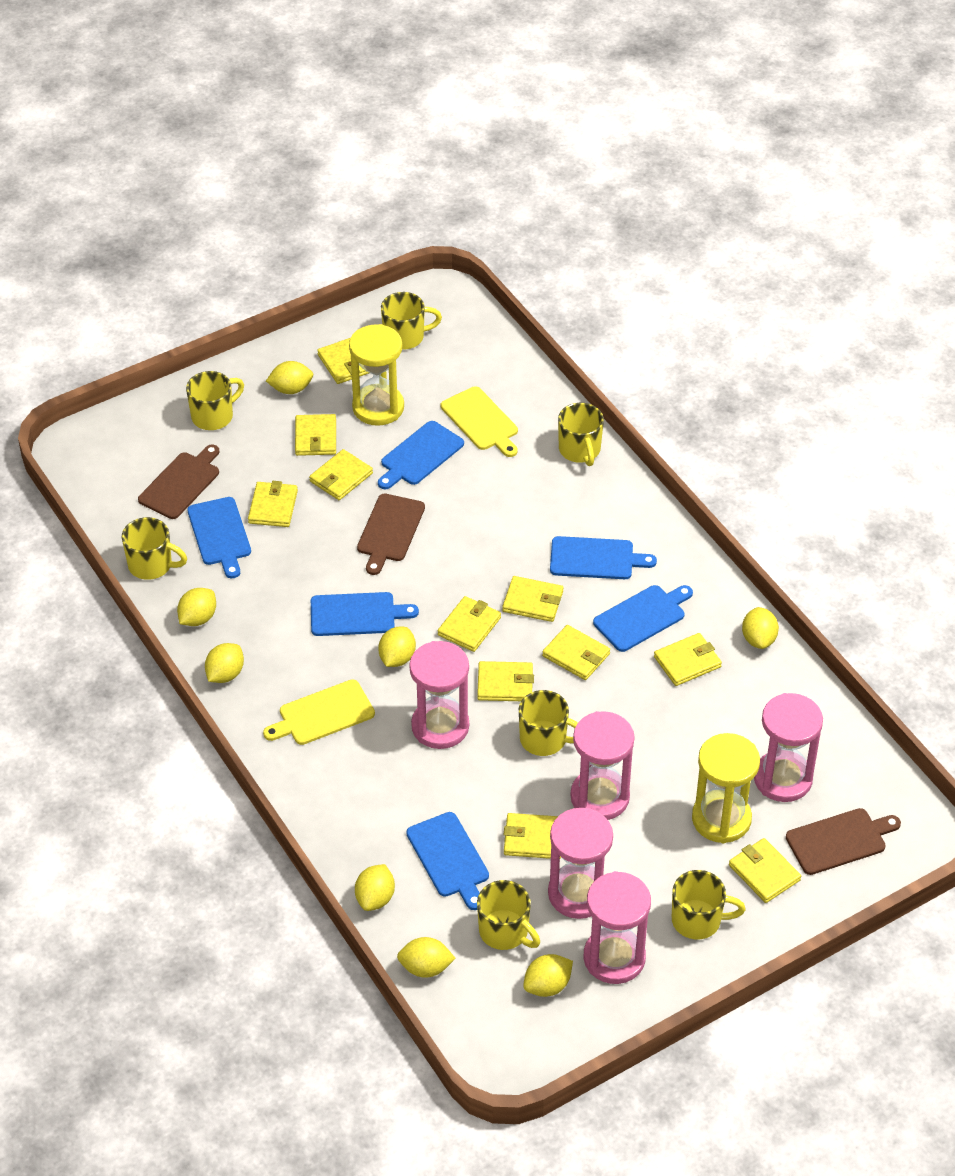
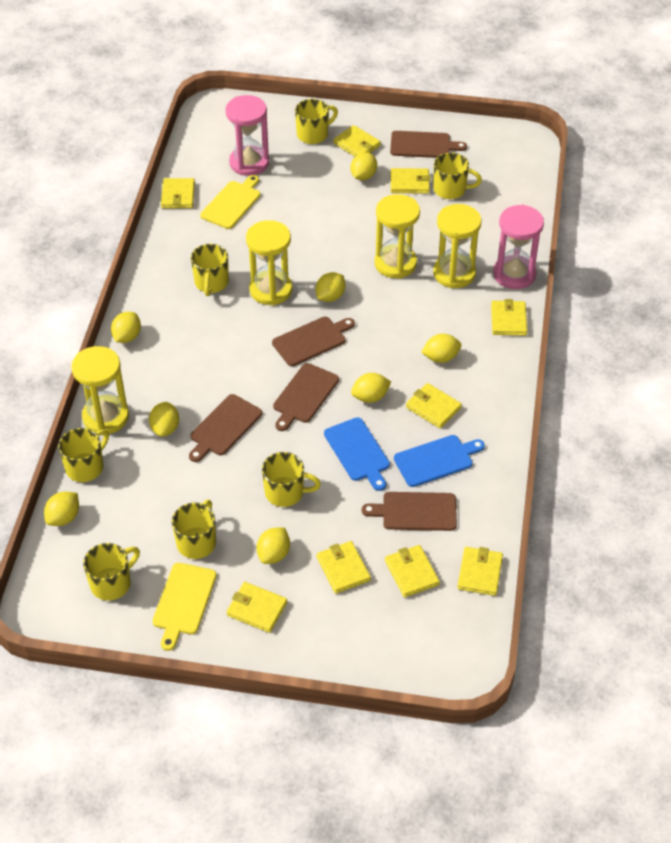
blue cutting board: [187,497,251,578] [311,592,419,636] [378,421,464,489] [406,812,489,910] [550,536,657,579] [593,585,693,652] = 6 -> [324,417,390,491] [394,435,485,487] = 2
brown cutting board: [138,445,219,519] [357,494,425,575] [786,808,901,875] = 3 -> [189,394,262,462] [272,317,355,366] [273,363,339,431] [362,492,457,531] [390,131,467,158] = 5
pink hourglass: [409,641,469,749] [548,808,613,919] [570,711,635,820] [584,871,651,984] [754,693,823,802] = 5 -> [225,95,269,176] [493,205,544,289] = 2
yellow hourglass: [349,324,404,426] [692,733,760,843] = 2 -> [71,346,129,434] [246,220,292,305] [375,194,420,279] [433,204,482,288] = 4
yellow wallet: [248,481,298,527] [295,414,336,456] [309,449,373,500] [317,338,369,384] [438,596,501,652] [477,661,534,701] [502,576,563,622] [504,813,561,859] [542,625,610,680] [654,633,722,686] [729,838,801,903] = 11 -> [161,178,195,208] [227,582,287,633] [317,541,371,594] [333,125,381,156] [385,545,440,597] [391,168,431,194] [406,383,462,429] [457,547,503,596] [491,299,527,336] = 9

